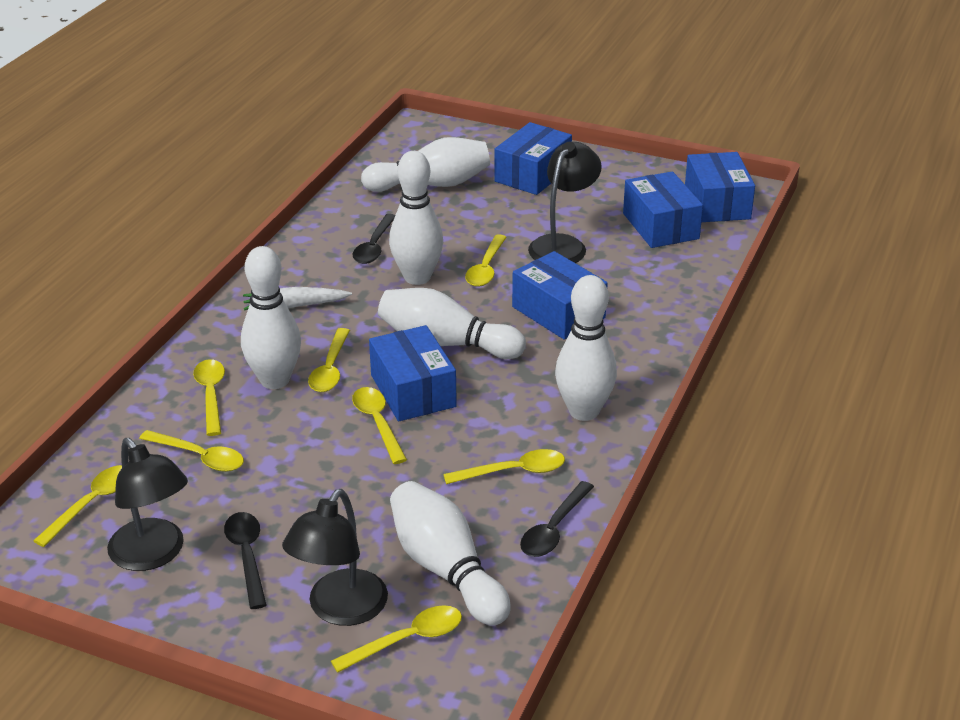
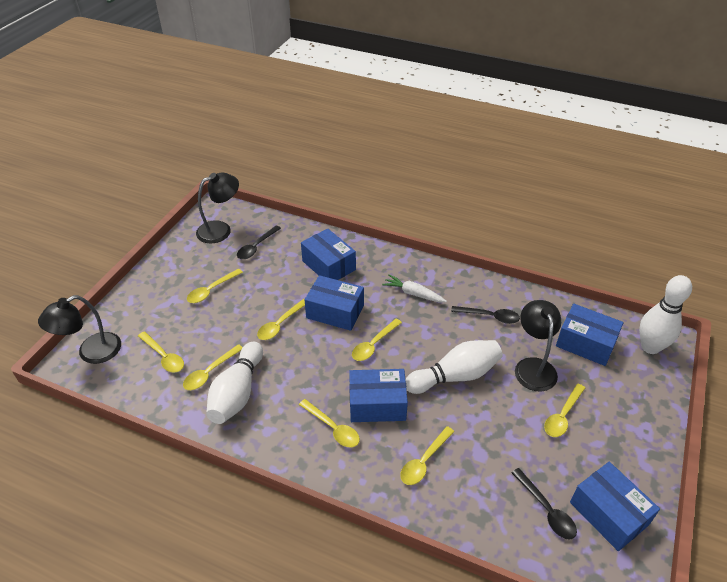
white bowling pin: [241,246,301,389] [361,137,490,192] [378,288,526,359] [389,151,443,285] [390,481,511,626] [555,275,617,421] = 6 -> [206,342,263,424] [405,340,503,394] [639,275,692,354] = 3

